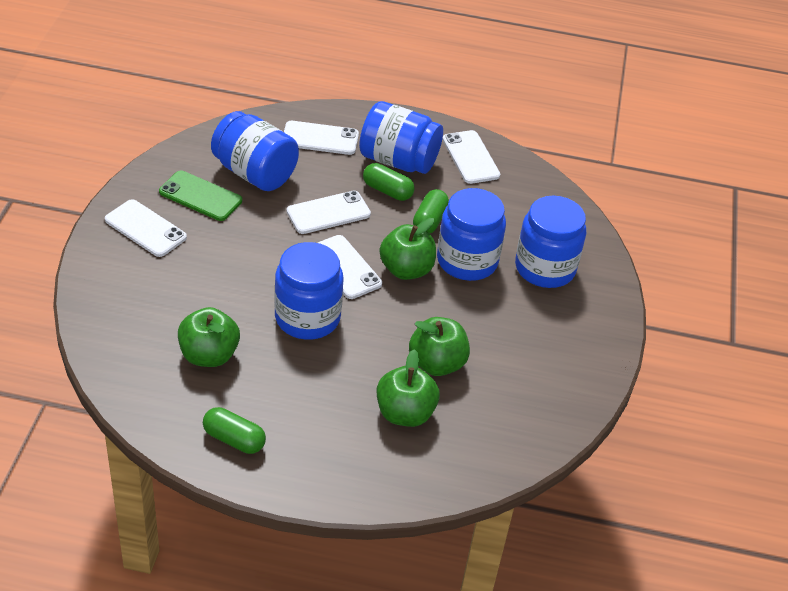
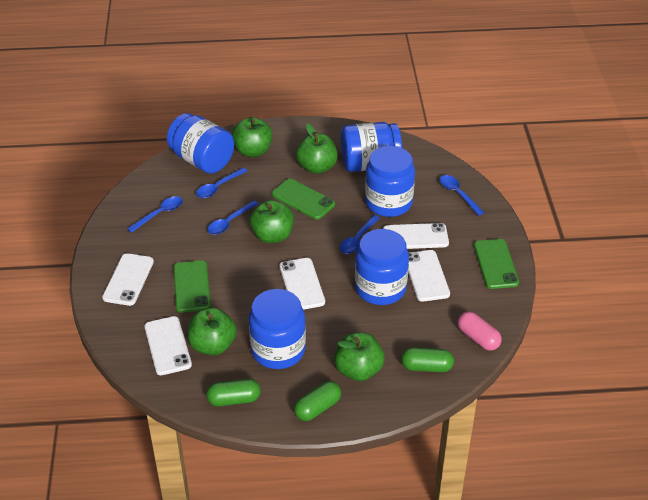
blue spoon: none = 0 -> [127,196,183,233] [196,168,247,198] [207,200,258,235] [340,215,380,254] [440,175,485,216] = 5
green apple: [178,307,240,367] [377,349,440,427] [380,218,436,280] [409,317,470,376] = 4 -> [188,308,237,355] [232,117,273,157] [250,200,294,243] [296,123,338,174] [334,332,385,381] = 5
green phone: [159,171,242,221] = 1 -> [174,260,211,313] [272,179,335,220] [474,239,519,289] = 3
pink capsule: none = 0 -> [458,311,502,351] = 1

